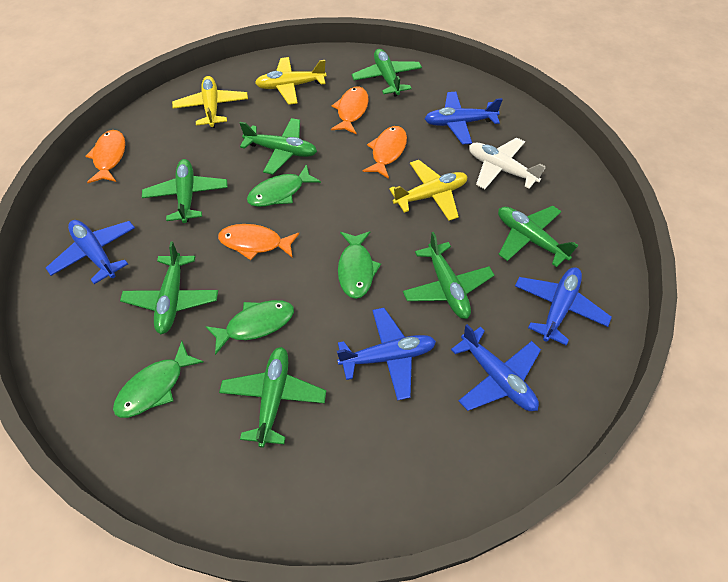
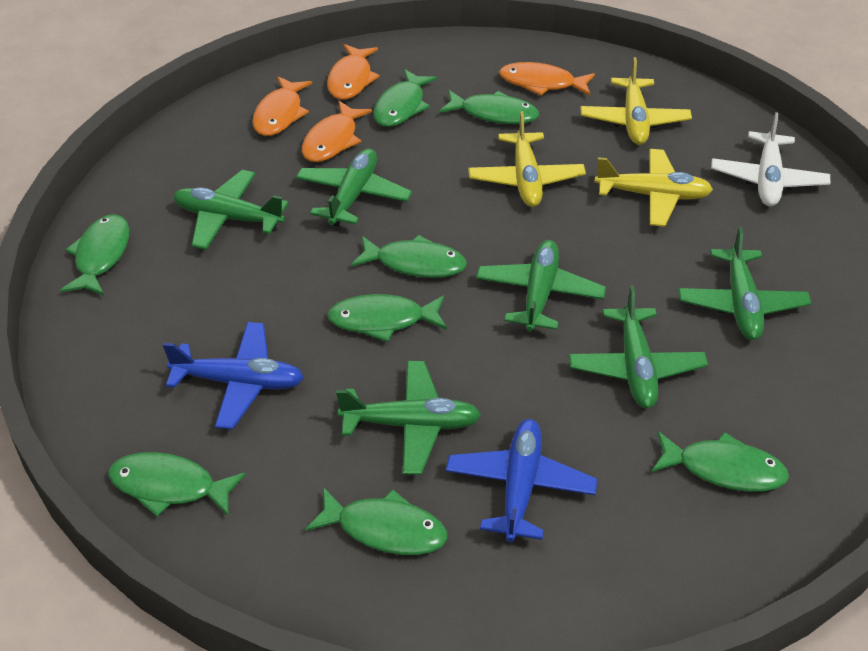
blue plane: [46,220,135,284] [337,308,436,401] [425,92,503,145] [451,324,541,411] [515,267,612,346] = 5 -> [163,322,304,429] [446,419,597,542] = 2
green fish: [113,341,204,418] [205,300,294,355] [247,164,321,207] [338,231,381,299] = 4 -> [60,214,129,295] [108,452,246,517] [305,487,447,555] [327,294,447,342] [351,235,467,278] [373,69,437,127] [439,90,539,124] [651,431,789,492] = 8
green plane: [120,241,218,334] [142,159,228,223] [219,347,326,448] [240,118,317,175] [351,49,422,97] [403,232,494,319] [498,206,578,267] = 7 -> [173,170,289,250] [296,148,412,226] [336,361,481,475] [476,240,606,332] [569,285,708,408] [678,227,811,340] = 6

